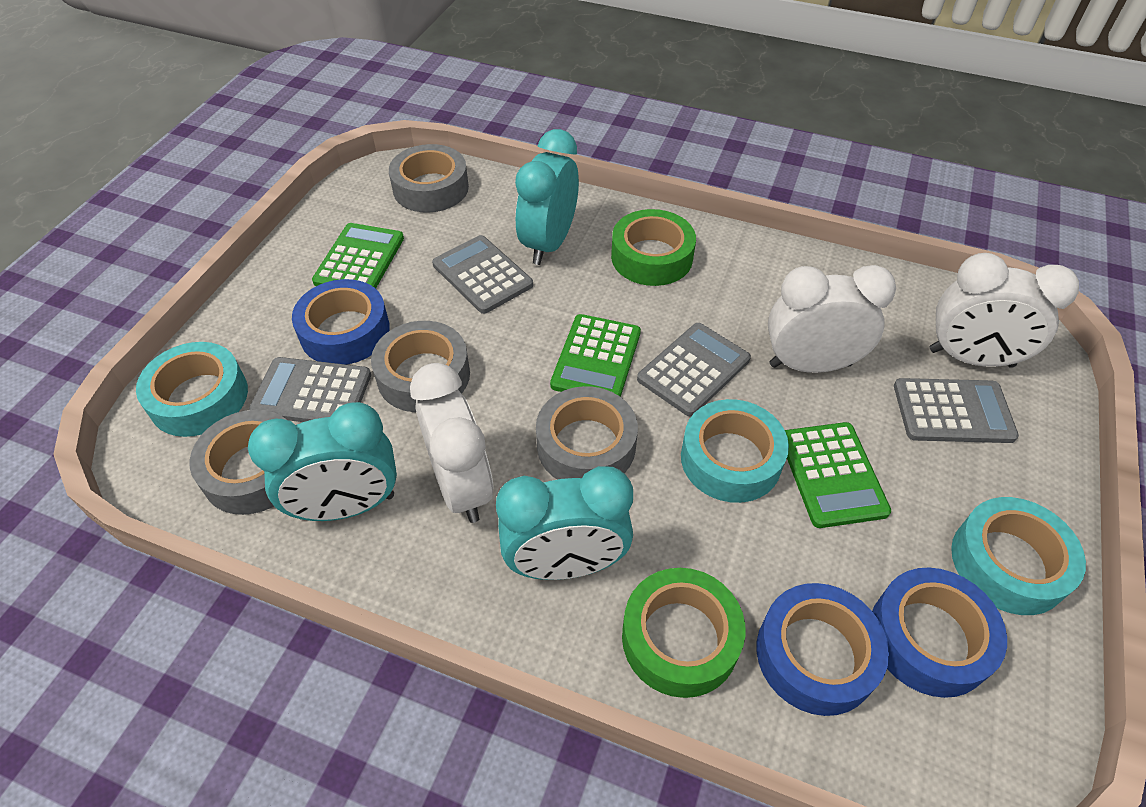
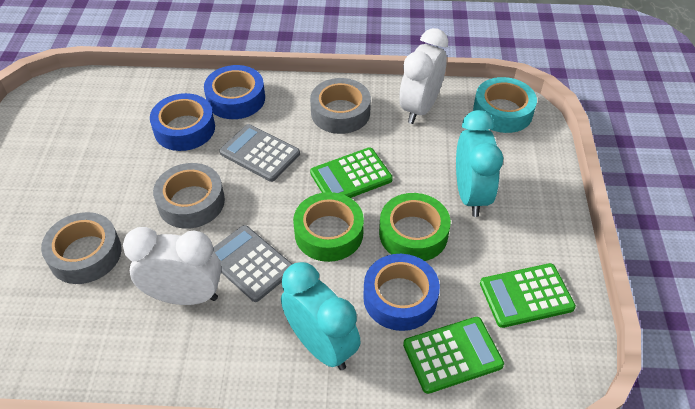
grey calculator: [249,357,371,422] [432,235,533,314] [637,323,751,416] [894,378,1019,443] = 4 -> [213,225,292,302] [219,124,300,182] = 2
grey tape: [189,410,286,515] [371,321,470,412] [389,144,469,213] [536,386,638,480] = 4 -> [41,212,122,284] [153,163,225,229] [310,78,371,134] = 3
turquoise clock: [248,402,397,521] [496,466,633,580] [515,129,579,265] = 3 -> [281,262,361,370] [456,110,503,217] = 2
turquoise tape: [136,342,248,437] [681,399,789,503] [951,497,1086,615] = 3 -> [473,77,537,133] = 1
white clock: [410,363,494,523] [768,265,896,373] [929,253,1079,368] = 3 -> [123,227,221,305] [399,28,448,124] = 2

